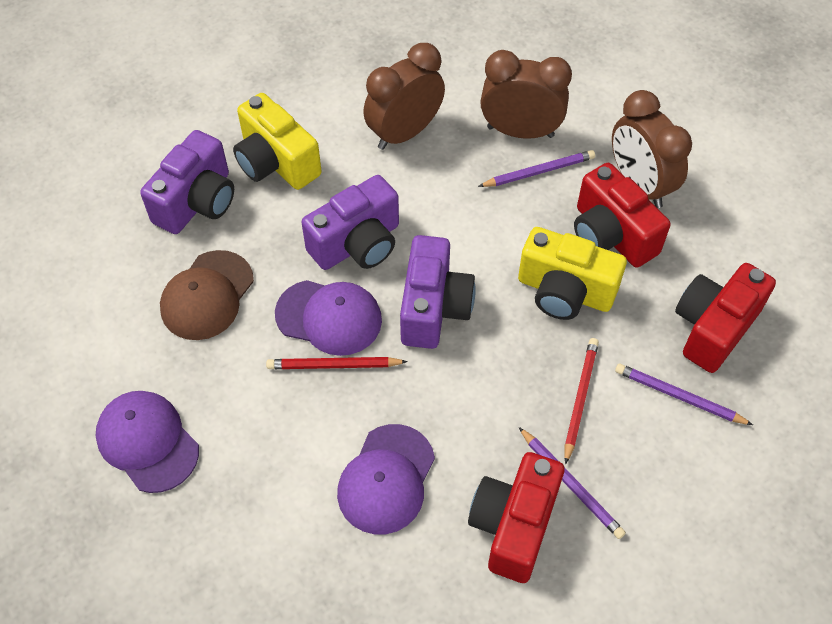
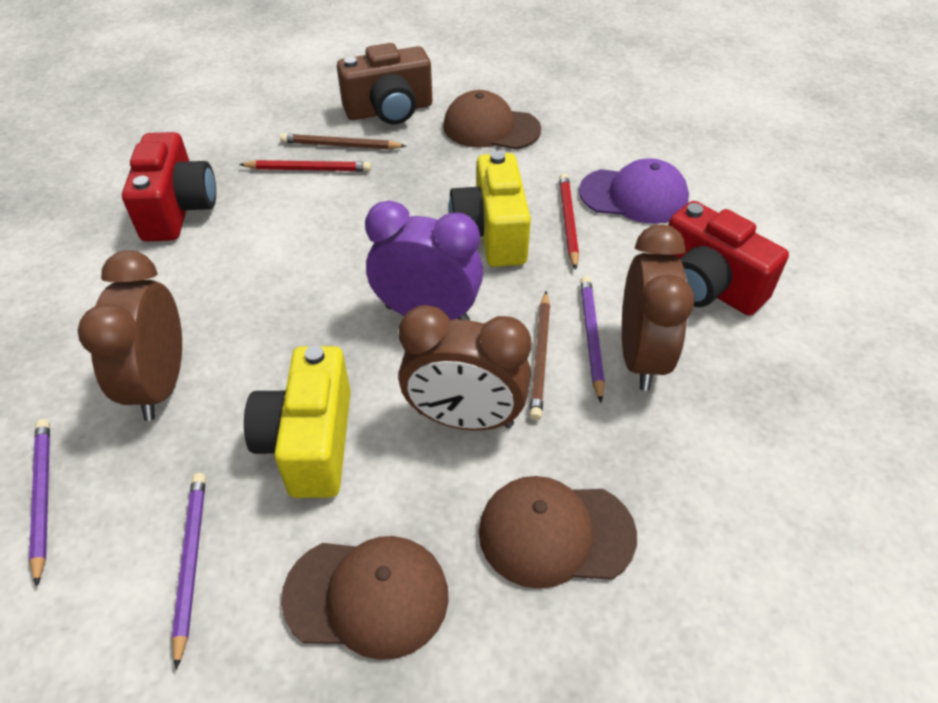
brown camera: none = 0 -> [337,43,432,124] = 1
brown cap: [160,250,254,340] = 1 -> [281,536,449,660] [443,90,541,149] [479,476,637,589] = 3
brown pencil: none = 0 -> [280,133,406,149] [529,291,550,420] = 2
purple camera: [140,130,234,234] [301,175,399,270] [400,235,476,349] = 3 -> none = 0
purple cap: [96,391,199,493] [275,280,382,356] [337,424,435,534] = 3 -> [579,159,689,224] = 1
purple clock: none = 0 -> [365,200,483,320] = 1
red camera: [468,452,565,583] [574,163,670,268] [675,263,776,373] = 3 -> [122,132,216,242] [668,201,789,316] = 2

